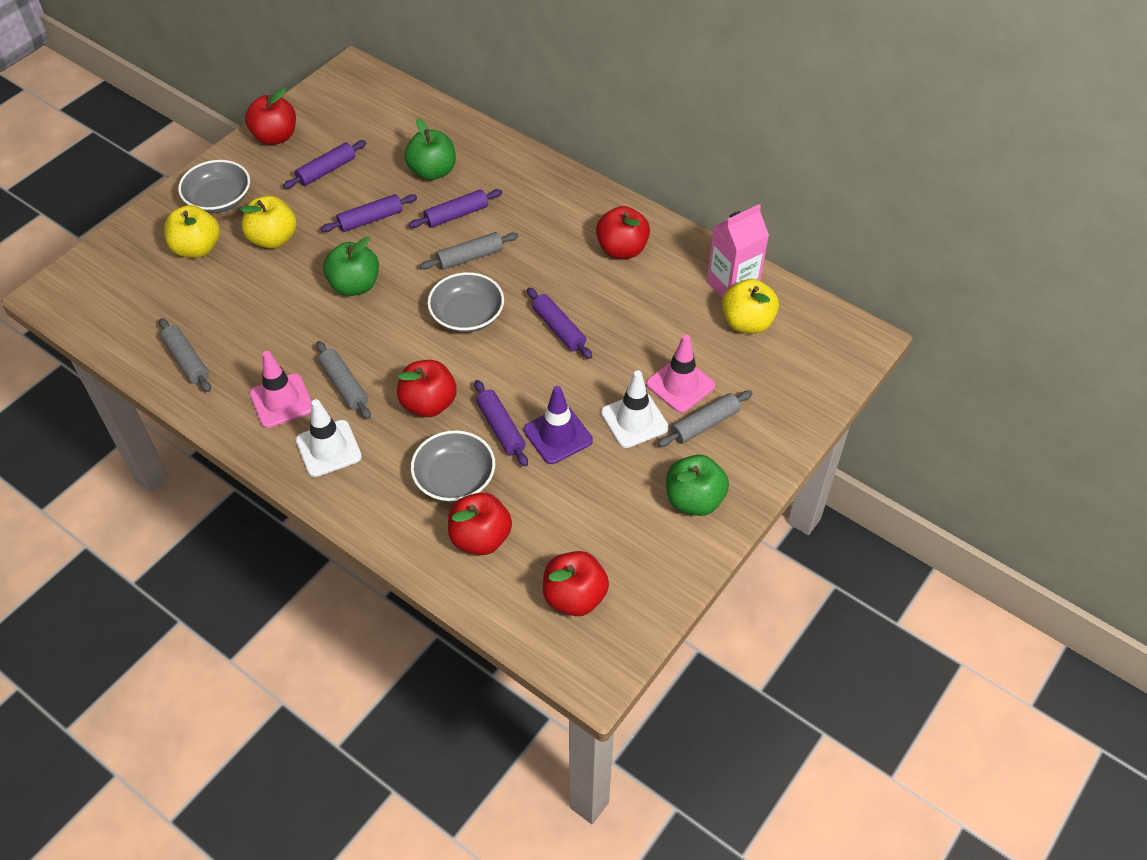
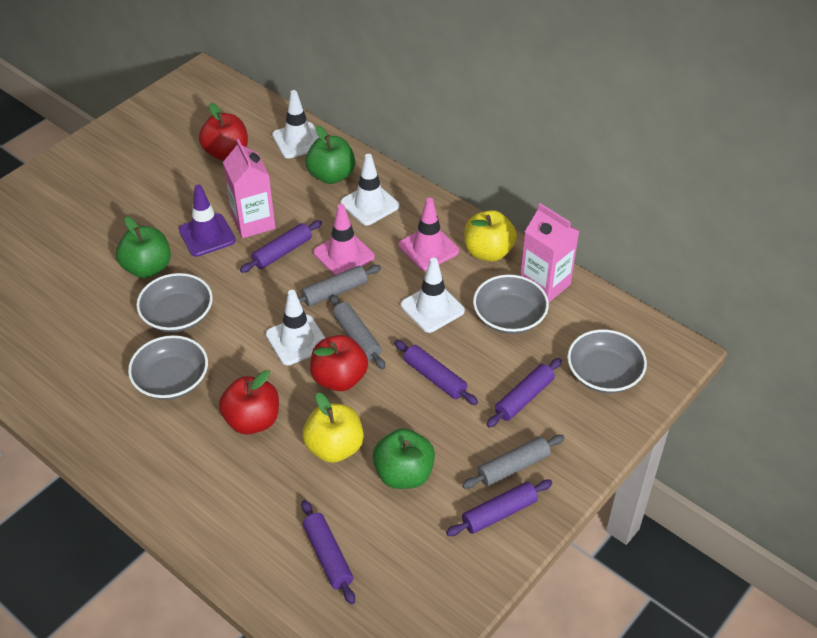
grey bowl: [178,160,250,213] [411,430,495,502] [427,272,504,333] = 3 -> [128,335,208,400] [136,273,213,332] [473,275,549,334] [567,329,647,393] = 4
grey rolling pin: [159,318,211,392] [316,341,371,419] [420,232,518,270] [658,390,753,447] = 4 -> [298,265,381,307] [330,295,385,369] [462,435,564,489] = 3
pink carton: [707,204,769,298] = 1 -> [223,139,275,238] [520,203,579,302] = 2
red apple: [245,88,296,145] [397,360,457,417] [448,492,512,555] [543,551,609,616] [596,206,650,259] = 5 -> [199,103,248,161] [219,370,279,435] [310,335,368,391] = 3
white traffic cone: [296,399,362,477] [601,370,669,448] = 2 -> [266,290,325,365] [272,90,319,159] [341,154,400,225] [401,257,465,333] = 4
yellow apple: [164,205,220,258] [240,196,296,249] [722,279,779,334] = 3 -> [302,393,364,463] [464,210,517,262] = 2

